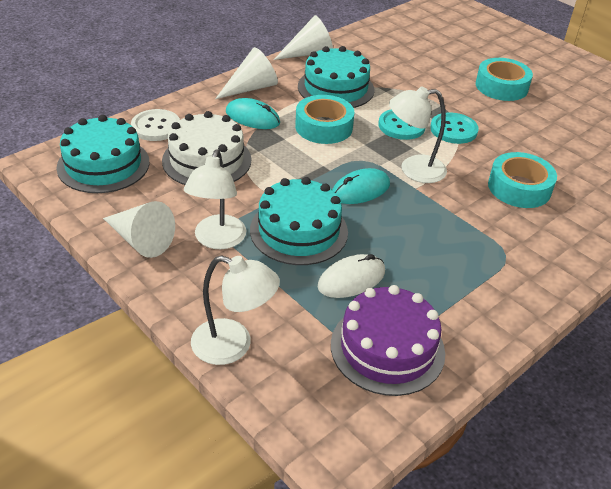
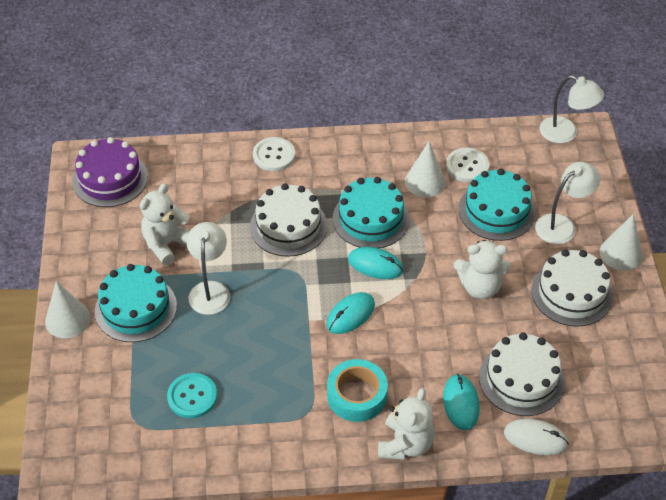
turquoise button: [378,109,425,140] [430,112,479,144] = 2 -> [167,373,217,418] = 1
turquoise mouse: [226,98,280,129] [332,168,390,204] = 2 -> [326,292,375,334] [348,247,404,279] [443,374,480,430] = 3
turquoise tape: [295,95,354,144] [476,58,533,101] [488,152,557,208] = 3 -> [327,359,388,422] = 1
white button: [131,109,180,141] = 1 -> [253,137,295,171] [446,148,489,182] = 2
white cake: [162,111,251,185] = 1 -> [250,183,327,257] [479,332,565,416] [531,249,613,327] = 3
white teddy bear: none = 0 -> [139,183,190,265] [378,388,434,460] [454,240,510,299] = 3

